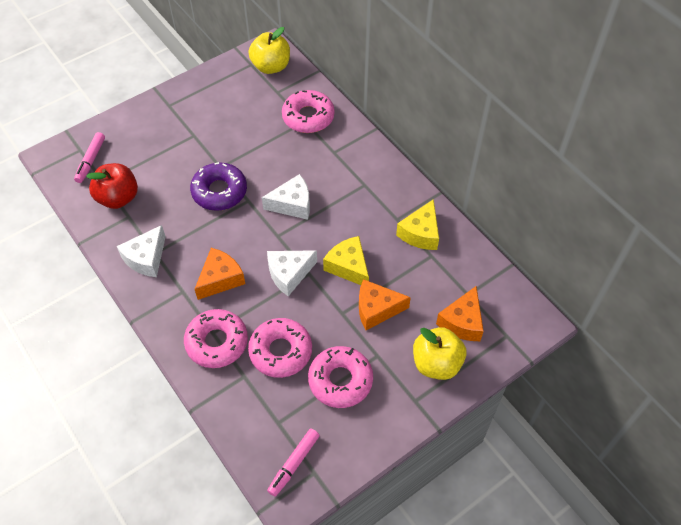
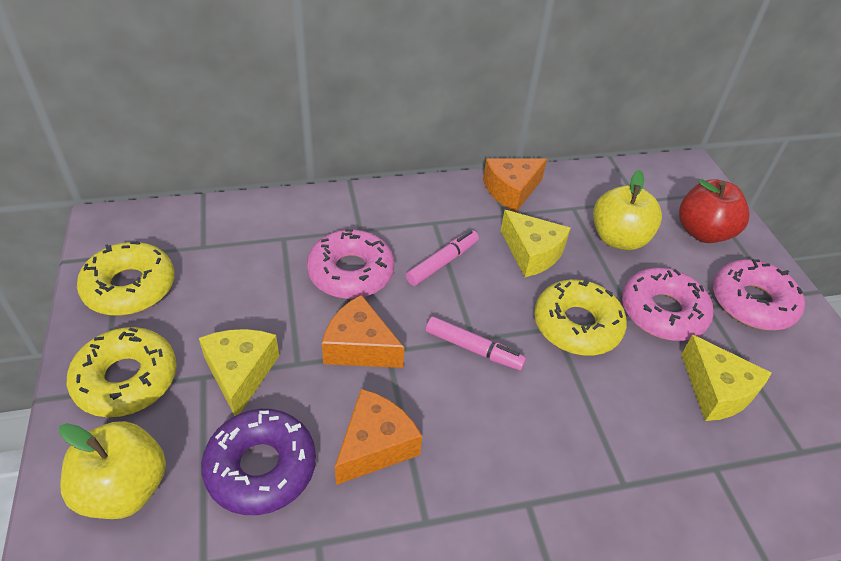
pink donut: [184,309,248,368] [248,318,312,378] [282,90,335,133] [308,346,373,408] = 4 -> [307,229,394,299] [622,268,714,341] [713,259,805,330] = 3
white cheese: [117,225,166,277] [262,174,310,220] [267,250,317,296] = 3 -> none = 0
yellow cheese: [323,236,369,285] [396,199,439,250] = 2 -> [199,329,279,416] [501,210,571,277] [681,334,771,421] = 3
yellow donut: none = 0 -> [67,327,177,417] [77,241,175,316] [534,278,627,356] = 3

